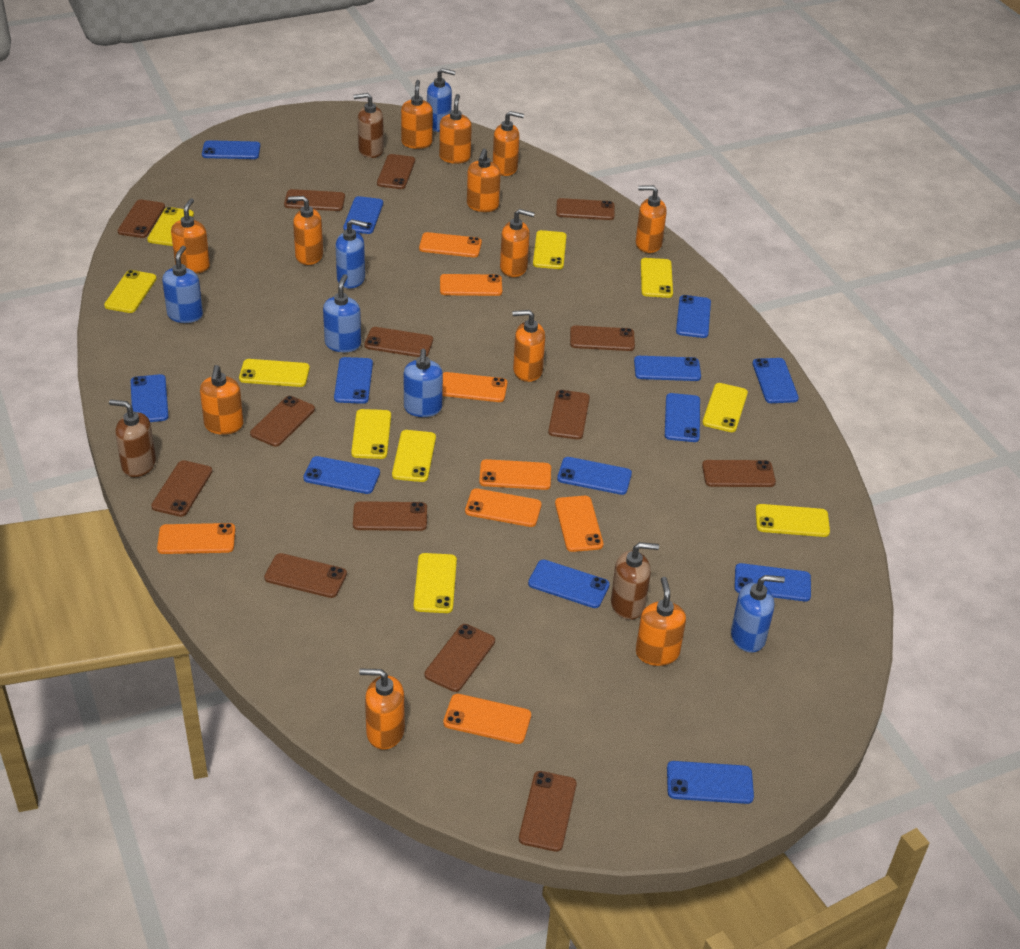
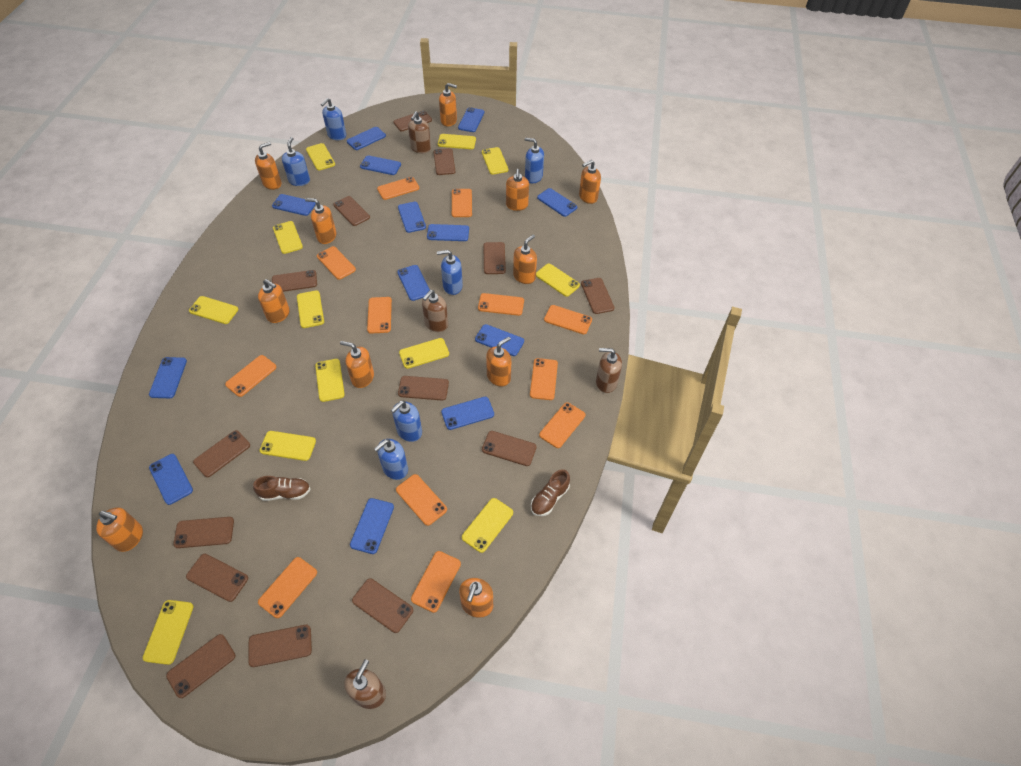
brown shoe: none = 0 -> [253,476,310,501] [531,469,570,516] = 2
brown soap dispenser: [109,399,156,477] [354,93,384,158] [611,542,659,620] = 3 -> [344,659,386,709] [408,111,431,153] [422,290,448,332] [596,348,622,393] = 4
orange phone: [157,523,235,554] [419,232,482,258] [440,274,502,296] [442,372,507,402] [443,694,531,744] [465,488,542,527] [479,459,551,490] [555,496,603,552] = 8 -> [225,355,277,397] [258,557,317,618] [317,246,356,280] [367,297,392,334] [377,177,419,200] [396,474,447,526] [411,551,461,613] [452,189,472,217] [478,293,524,316] [530,358,558,400] [539,402,585,448] [544,305,592,334] = 12
orange soap dispenser: [171,198,210,274] [200,365,243,435] [288,196,323,265] [359,669,405,750] [401,80,433,149] [439,94,472,164] [467,148,501,212] [493,111,524,176] [500,209,535,277] [512,310,545,382] [636,185,667,253] [636,577,686,666] = 12 -> [96,507,143,552] [255,142,281,190] [258,279,290,323] [305,198,336,244] [340,341,374,388] [439,83,457,126] [459,578,493,618] [486,337,511,387] [506,169,529,211] [513,234,537,284] [579,160,601,204] = 11
yellow phone: [104,270,157,313] [147,207,194,246] [239,359,310,387] [351,409,391,459] [392,430,436,482] [414,553,457,613] [533,230,567,269] [641,258,673,298] [702,383,748,432] [755,504,830,537] = 10 -> [143,600,194,665] [189,296,238,324] [260,431,316,461] [273,221,303,254] [297,290,324,328] [306,143,335,170] [315,359,345,402] [399,338,449,369] [438,134,476,149] [462,498,513,553] [482,147,508,175] [536,263,580,297] = 12

